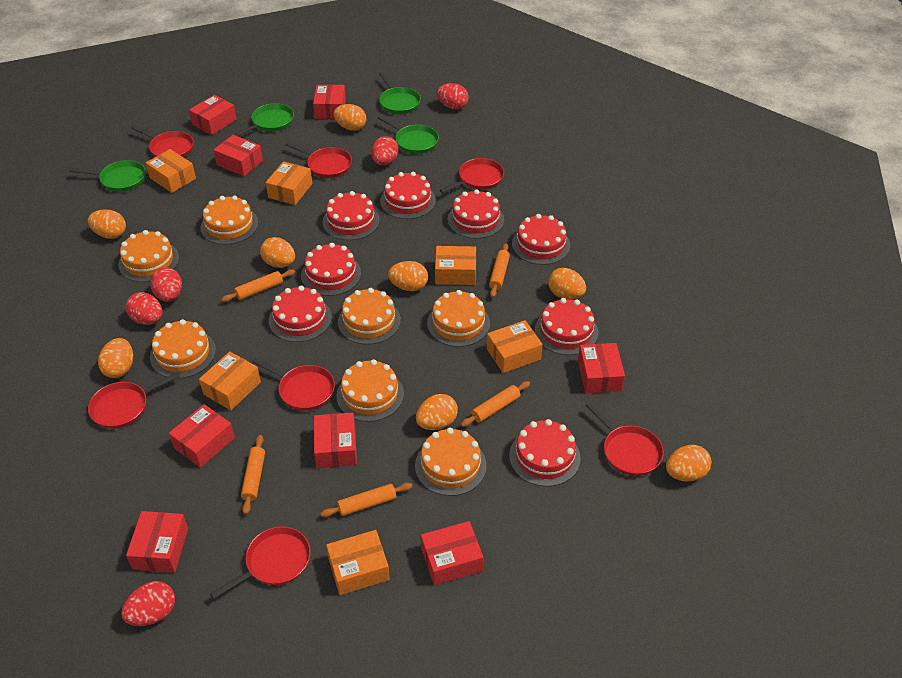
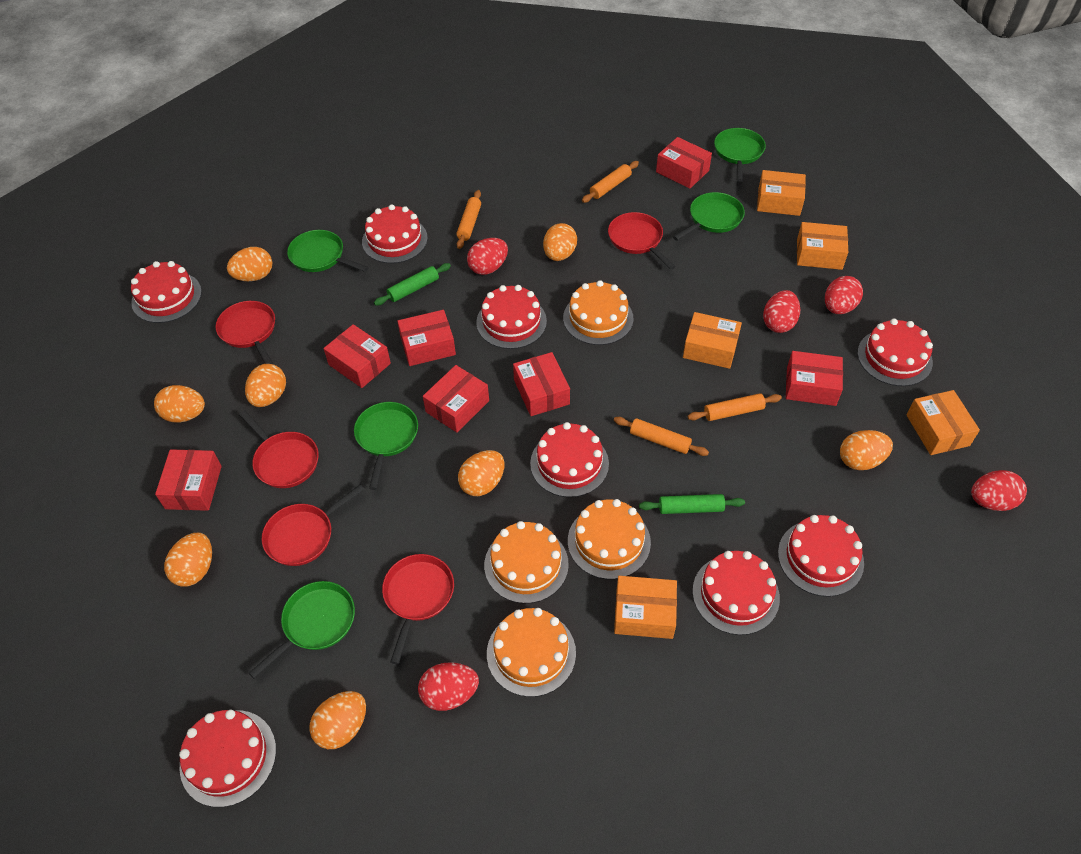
green pan: [69,160,146,192] [233,103,294,136] [378,115,439,154] [379,72,421,114] = 4 -> [249,581,355,679] [287,230,369,272] [354,402,418,490] [673,192,745,241] [714,128,766,182] = 5
green rolling pin: none = 0 -> [374,263,451,305] [639,494,745,514] = 2
orange box: [146,149,196,193] [199,351,261,410] [266,161,312,205] [326,530,390,595] [435,246,476,285] [487,320,543,373] = 6 -> [614,576,677,639] [683,312,742,369] [757,170,806,216] [797,222,848,270] [906,390,980,455] = 5
orange cake: [119,230,179,282] [150,319,216,379] [201,195,258,245] [337,359,404,422] [338,288,401,345] [415,428,487,496] [427,290,490,347] = 7 -> [484,521,569,604] [487,608,576,697] [563,280,634,345] [568,499,651,579] = 4
orange rolling pin: [222,269,295,302] [241,435,265,515] [320,483,413,517] [461,381,530,427] [489,243,510,298] = 5 -> [457,190,481,249] [582,161,639,203] [614,417,709,456] [688,393,782,421] = 4
red box: [126,511,188,573] [169,404,235,468] [189,95,237,135] [214,135,263,176] [313,84,346,119] [314,412,357,468] [421,521,484,585] [578,343,625,393] = 8 -> [155,449,222,511] [324,324,391,388] [397,310,456,366] [423,365,489,433] [513,352,570,416] [656,137,712,189] [786,351,843,406] = 7
red pan: [88,372,180,429] [131,125,194,157] [210,526,311,599] [252,358,335,411] [286,142,352,178] [440,158,504,193] [586,402,664,476] = 7 -> [216,301,275,364] [239,410,319,488] [262,484,365,566] [382,554,454,664] [608,212,676,269] = 5

